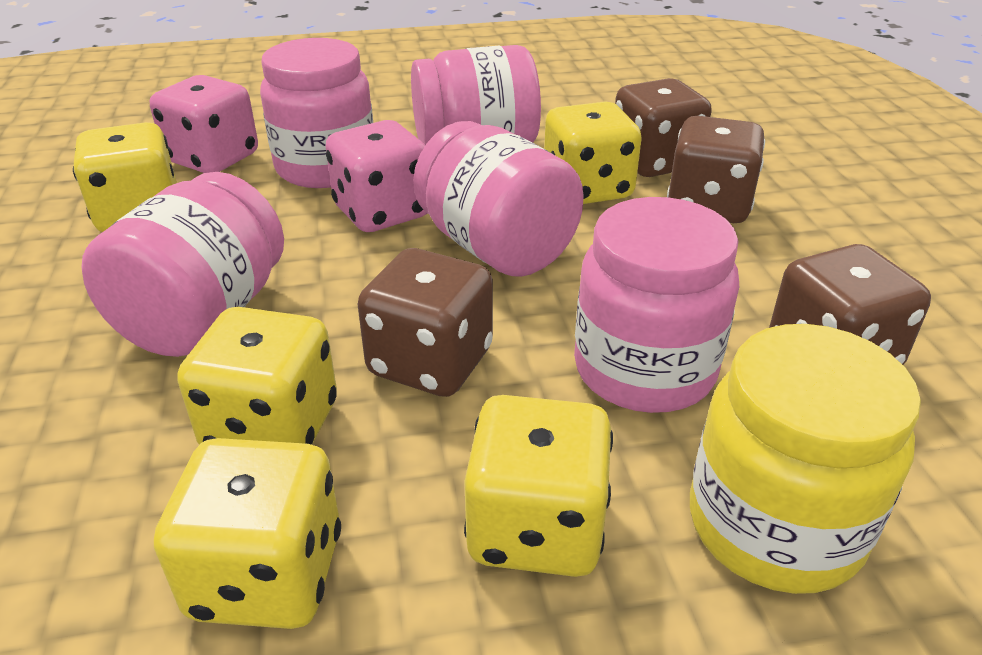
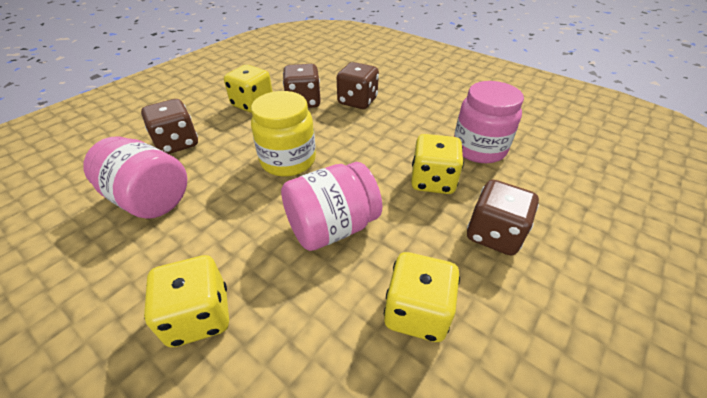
pink dice: [150,75,258,173] [326,120,427,232] = 2 -> none = 0
pink jar: [81,172,284,357] [260,38,373,188] [411,45,541,145] [413,121,584,277] [574,197,739,413] = 5 -> [83,136,187,219] [281,162,383,251] [454,81,524,163] = 3
yellow dice: [73,122,177,232] [154,438,341,629] [177,307,337,445] [464,395,613,577] [544,101,642,204] = 5 -> [144,255,229,348] [224,65,273,113] [384,252,460,342] [411,134,464,194] = 4

